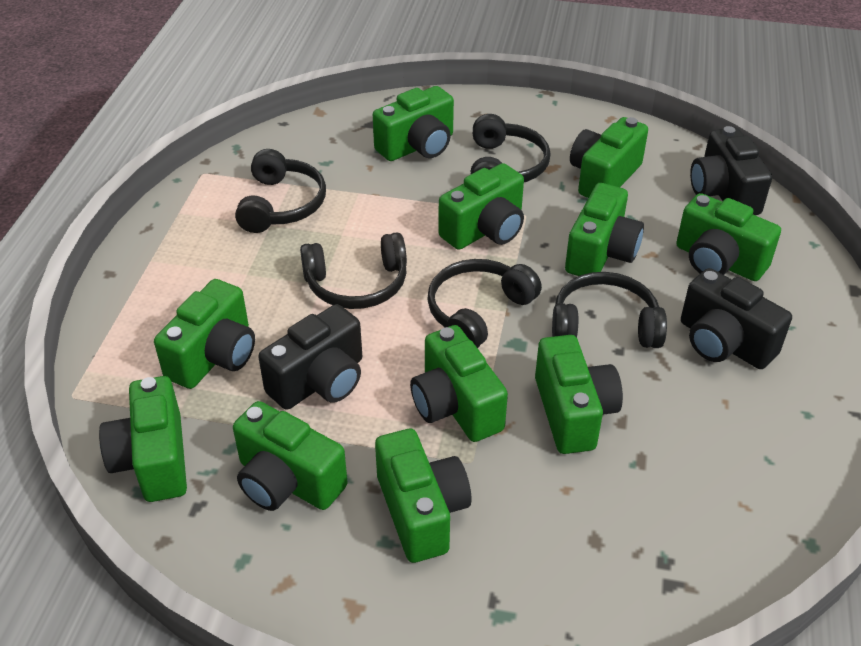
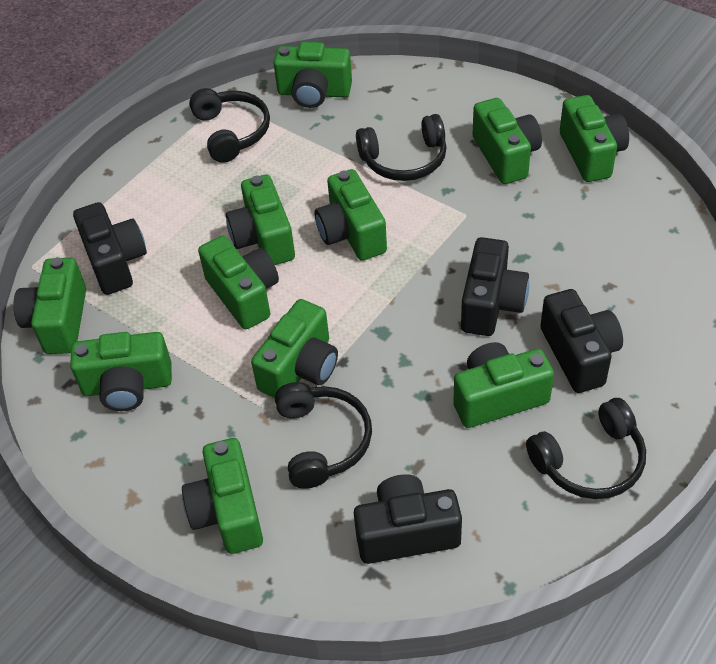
black camera: [258,304,362,410] [681,268,792,369] [690,126,772,215] = 3 -> [73,202,147,295] [354,474,462,564] [461,237,529,336] [540,289,623,393] = 4
black headphones: [235,149,326,233] [300,232,407,309] [427,259,542,348] [470,114,551,182] [552,272,667,348] = 5 -> [189,88,270,163] [275,382,372,489] [356,114,447,181] [526,398,646,499] = 4

